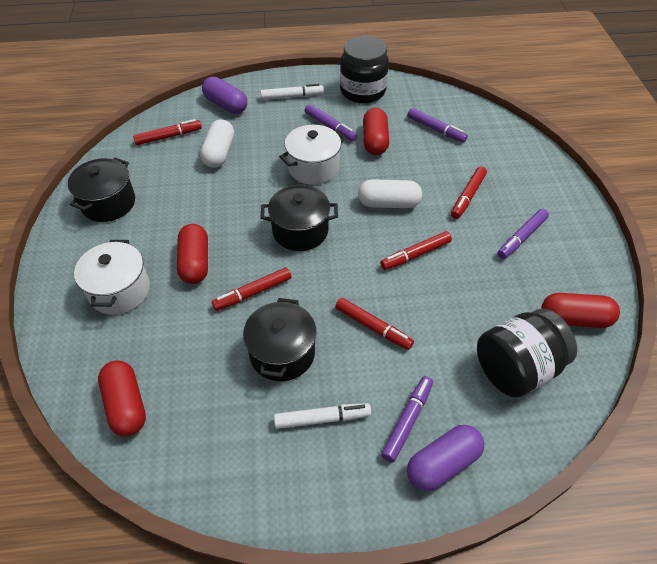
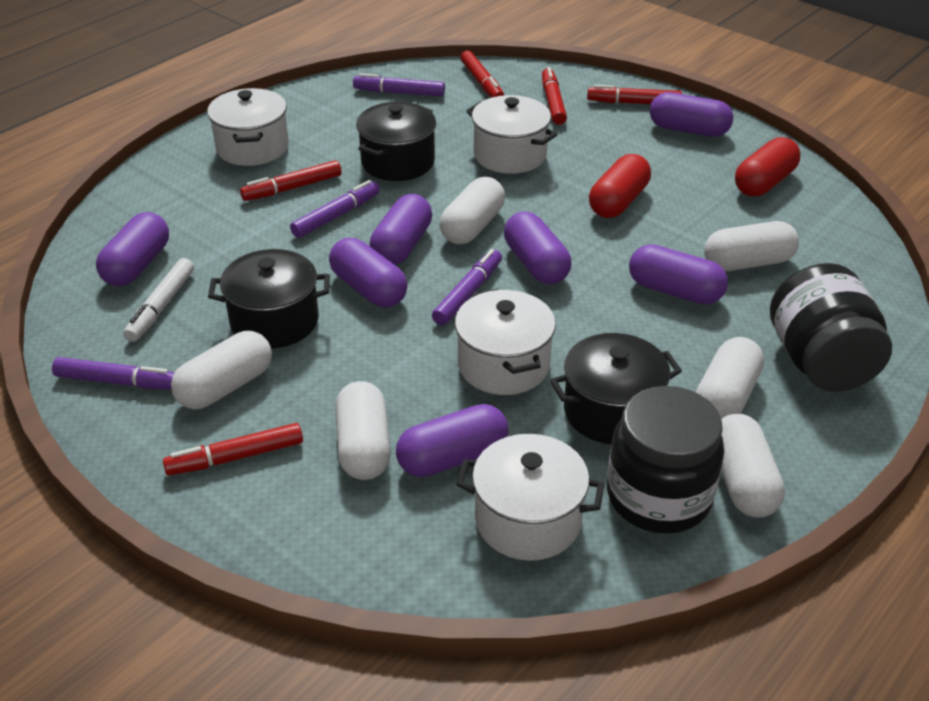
purple capsule: [202,77,247,114] [407,425,484,492] = 2 -> [96,212,169,286] [329,238,407,307] [370,194,432,265] [396,404,508,477] [504,211,571,284] [629,244,728,305] [650,92,733,137] = 7
red capsule: [98,360,146,437] [177,224,208,284] [363,108,389,155] [541,293,620,328] = 4 -> [589,154,651,218] [735,137,800,197] = 2
white capsule: [200,119,234,168] [358,179,422,208] = 2 -> [171,331,272,409] [335,381,391,480] [439,177,505,244] [696,337,764,419] [704,221,799,271] [721,414,785,518] = 6
white marker: [260,84,324,100] [274,403,371,429] = 2 -> [123,258,194,342] = 1
white pot: [74,240,150,315] [279,125,346,185] = 2 -> [207,88,289,166] [455,289,556,395] [456,434,605,561] [466,95,558,174] = 4

